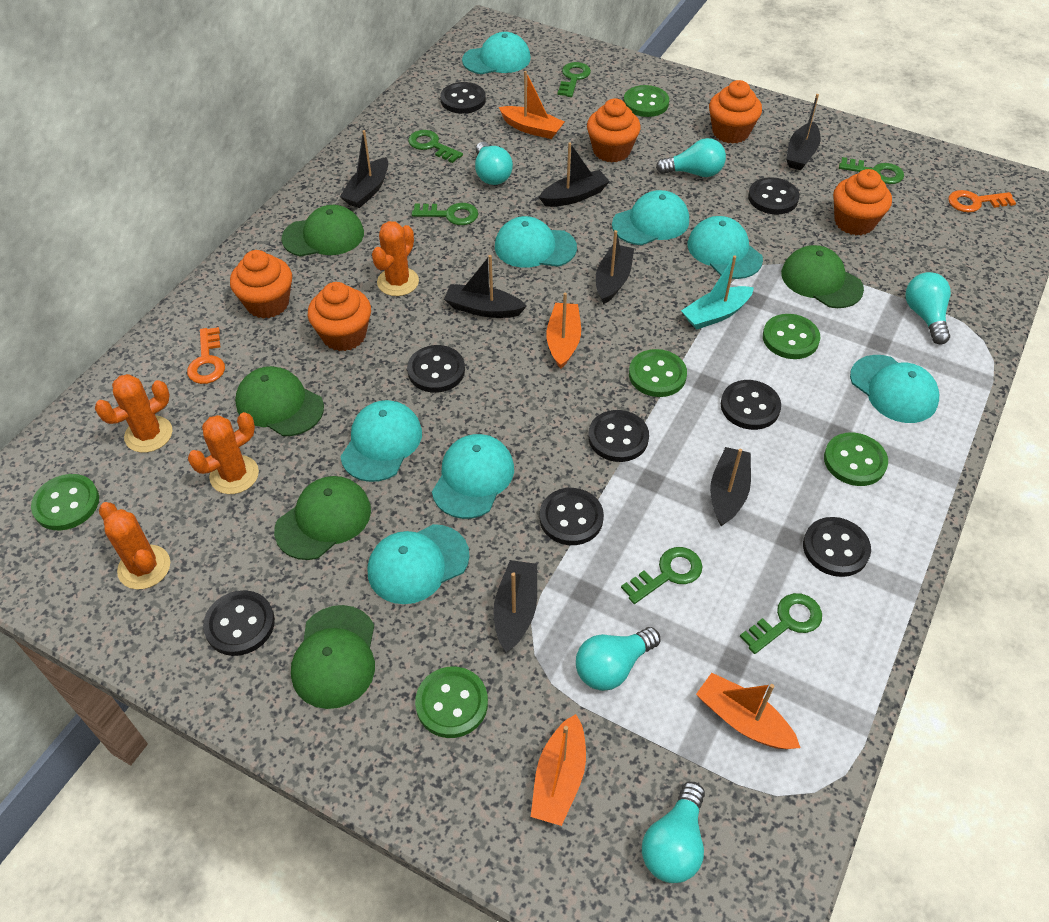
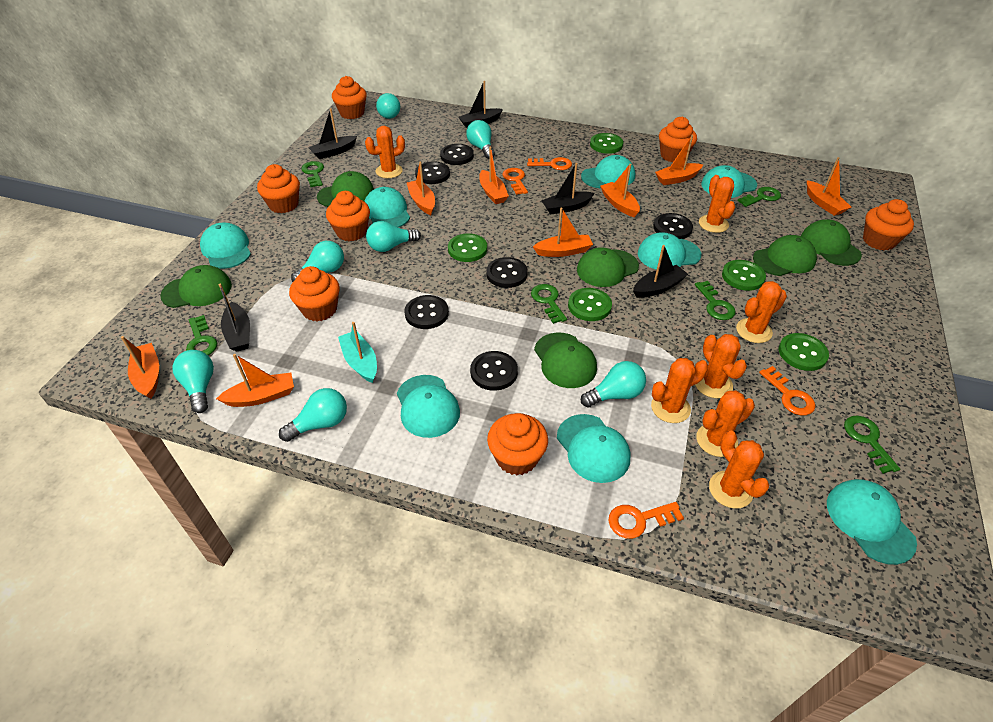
black boat: [340,130,388,208] [444,255,527,318] [493,560,537,652] [539,142,610,207] [596,230,634,305] [710,447,751,526] [786,94,821,170] = 7 -> [218,283,250,352] [309,109,357,159] [459,81,503,128] [541,163,595,214] [633,245,688,298] = 5
black button: [203,590,275,656] [407,345,465,393] [440,82,486,114] [539,488,604,545] [588,410,649,462] [721,380,781,430] [748,177,799,215] [803,517,871,577] = 8 -> [404,295,449,329] [415,161,450,184] [440,144,474,165] [470,351,518,391] [486,257,528,288] [653,213,693,239] = 6
green button: [31,474,99,530] [415,667,488,738] [624,85,669,117] [629,349,687,397] [763,314,820,359] [824,432,888,486] = 6 -> [448,233,487,262] [568,288,612,321] [590,133,623,154] [722,260,766,291] [779,333,829,371] = 5
green cap: [235,366,324,436] [274,476,371,560] [282,205,364,256] [291,605,375,709] [781,245,864,308] = 5 -> [160,265,232,308] [317,171,374,207] [534,333,597,388] [577,247,639,287] [753,235,817,276] [801,220,862,266] = 6
orange boat: [499,71,564,139] [531,714,586,826] [546,293,581,369] [696,673,800,749] = 4 -> [121,336,159,399] [216,354,294,407] [407,161,435,215] [479,147,509,204] [533,207,593,257] [600,164,640,217] [655,135,703,185] [807,157,851,216] = 8
orange cactus: [95,374,172,453] [99,502,170,590] [188,412,259,494] [372,221,419,296] = 4 -> [365,126,405,178] [651,358,708,423] [695,334,747,398] [696,390,755,457] [699,175,735,233] [709,431,769,509] [736,281,787,343] = 7
orange cupcake: [230,250,292,319] [308,282,371,351] [587,98,641,162] [709,80,762,144] [833,169,892,235] = 5 -> [257,164,300,213] [289,266,340,321] [326,191,370,241] [332,76,367,119] [487,413,548,475] [659,117,697,162] [863,199,914,251] = 7
orange key: [187,327,225,384] [948,190,1016,212] = 2 -> [502,168,528,195] [527,157,572,170] [609,502,684,539] [759,366,816,415] = 4
turquoise light bulb: [475,142,513,185] [576,627,661,691] [642,782,705,883] [656,138,726,177] [905,272,951,345] = 5 -> [172,350,214,413] [279,388,347,442] [291,241,344,282] [366,221,421,252] [376,93,400,119] [466,120,495,159] [581,361,646,407] = 7

